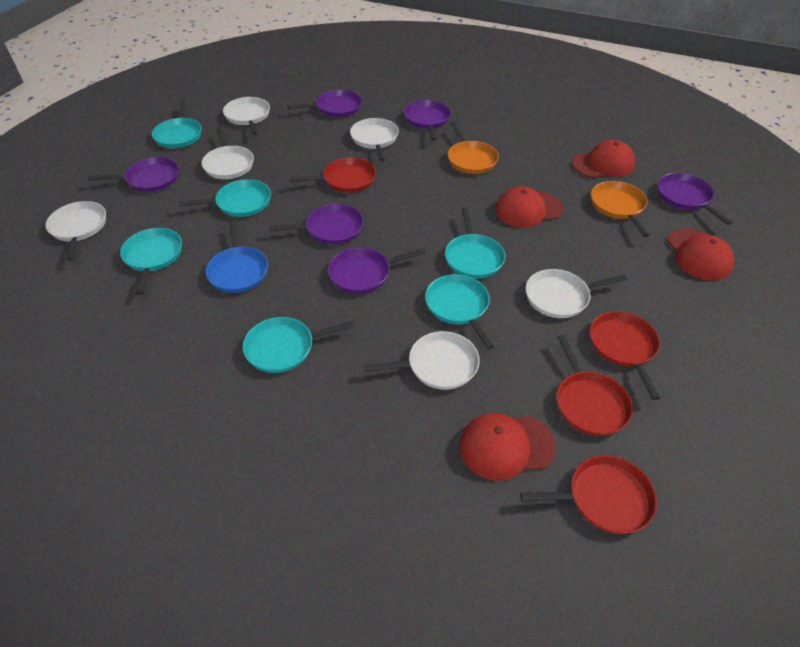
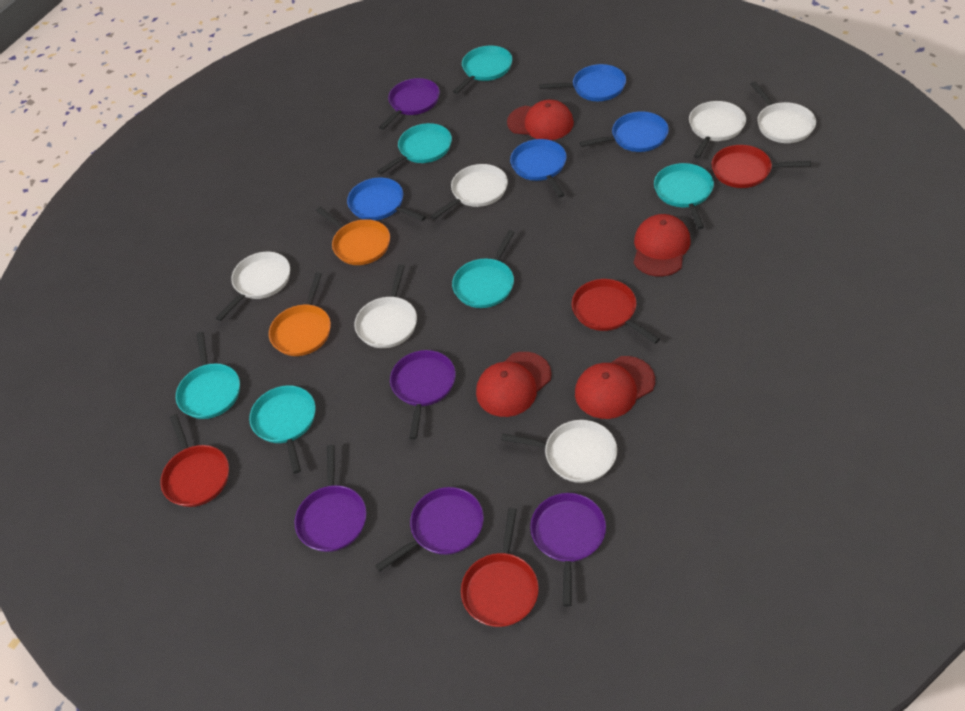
blue pan: [206,220,268,293] = 1 -> [347,177,426,221] [510,139,567,198] [539,64,626,101] [580,112,669,152] = 4
purple pan: [88,157,179,192] [269,204,364,244] [287,90,362,117] [328,247,426,294] [404,100,451,140] [657,173,733,225] = 6 -> [295,445,366,552] [375,487,484,571] [379,78,440,130] [390,350,456,439] [530,493,606,607] = 5

